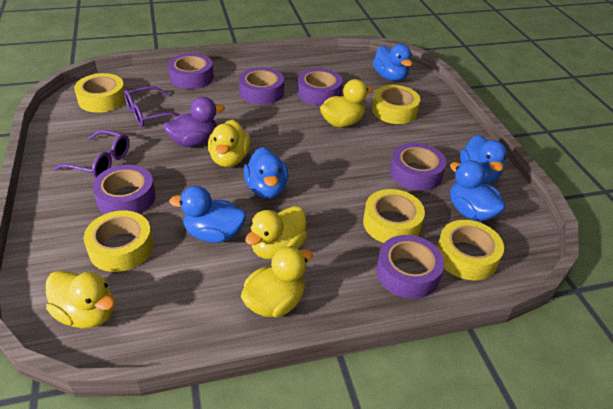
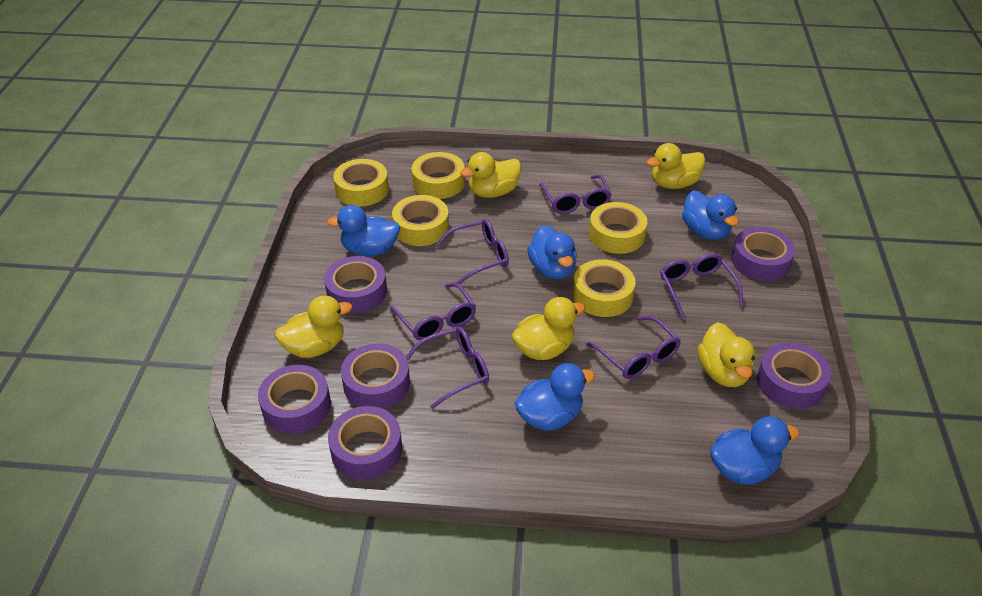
purple duck: [163,97,225,147] = 1 -> none = 0
purple glasses: [54,130,130,177] [124,86,181,127] = 2 -> [390,283,476,340] [406,327,489,409] [435,219,509,284] [539,175,612,214] [586,316,681,379] [660,253,743,320] = 6

